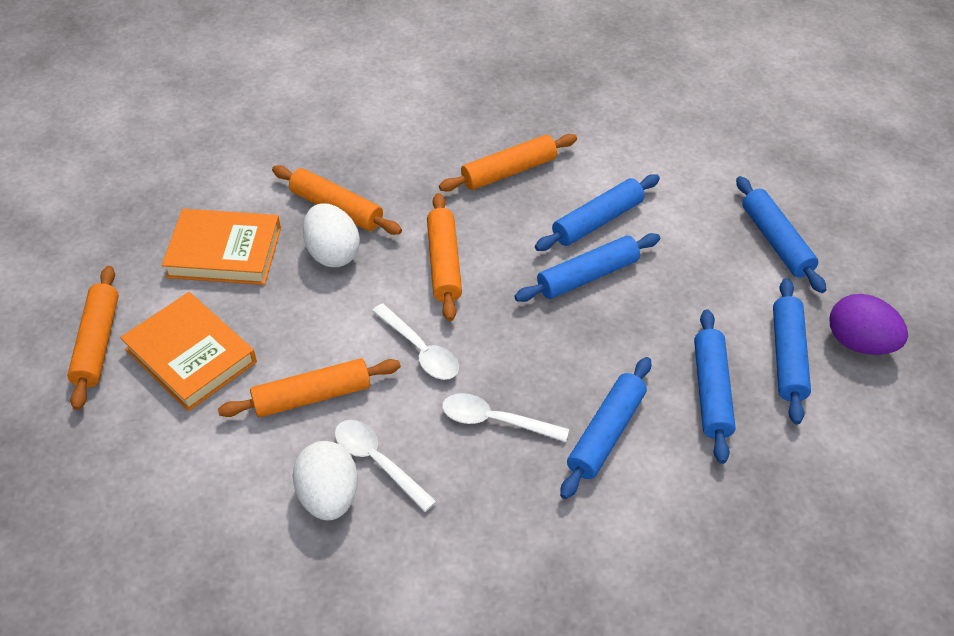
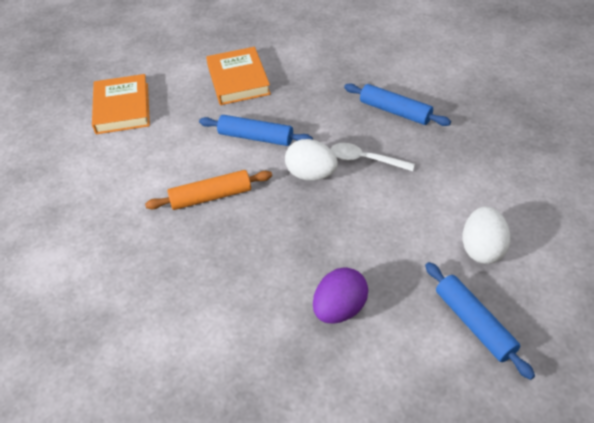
blue rolling pin: [514,233,660,302] [535,174,660,251] [560,357,651,499] [694,309,736,464] [736,176,826,293] [773,278,811,424] = 6 -> [199,115,313,146] [344,83,451,126] [425,262,535,380] = 3
orange rolling pin: [67,266,119,410] [218,358,401,417] [272,165,402,235] [427,193,462,321] [439,134,577,192] = 5 -> [145,170,272,210] = 1
white spoon: [335,420,437,512] [372,303,459,380] [442,393,569,442] = 3 -> [331,143,415,171] = 1

